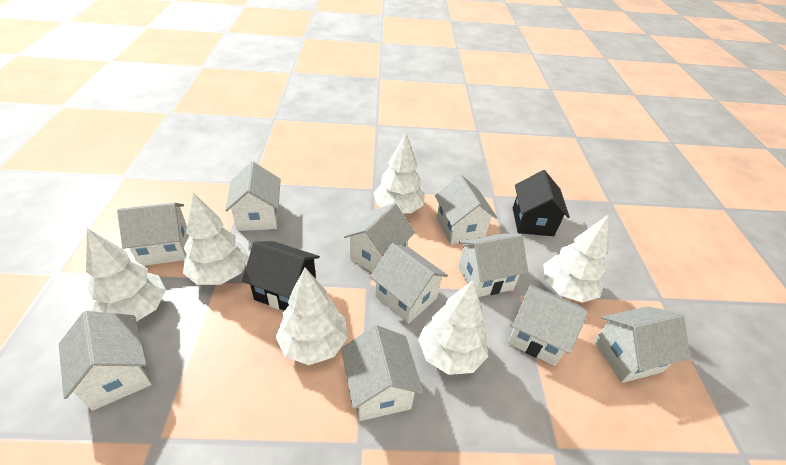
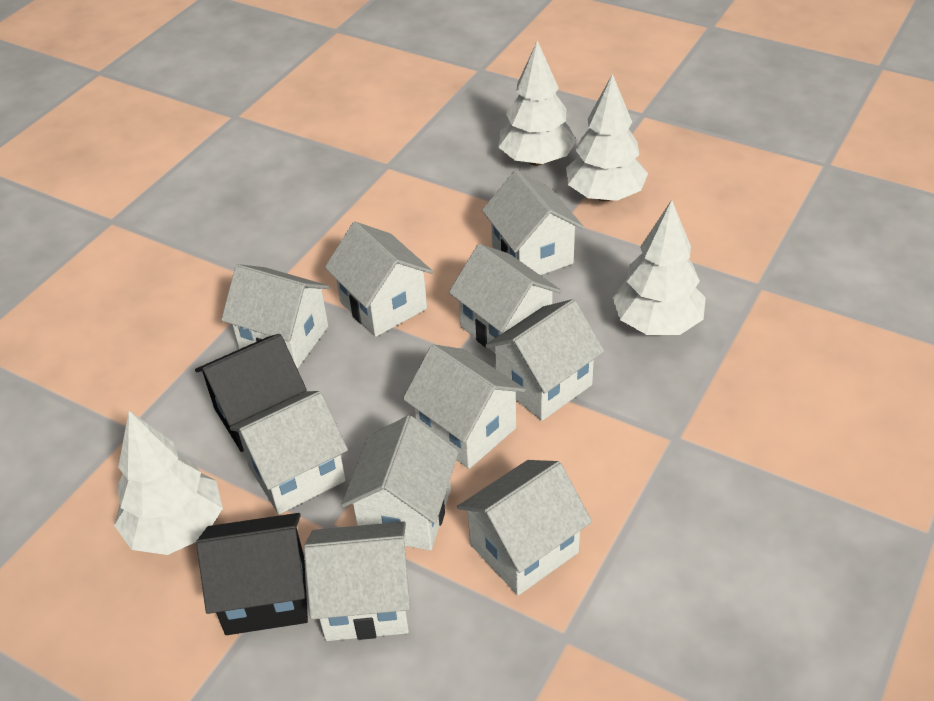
white tree: [86,228,166,321] [183,193,249,285] [276,267,348,365] [373,133,425,213] [418,280,488,375] [543,214,609,303] = 6 -> [114,411,223,555] [498,40,577,166] [566,74,648,201] [613,200,706,335] = 4

